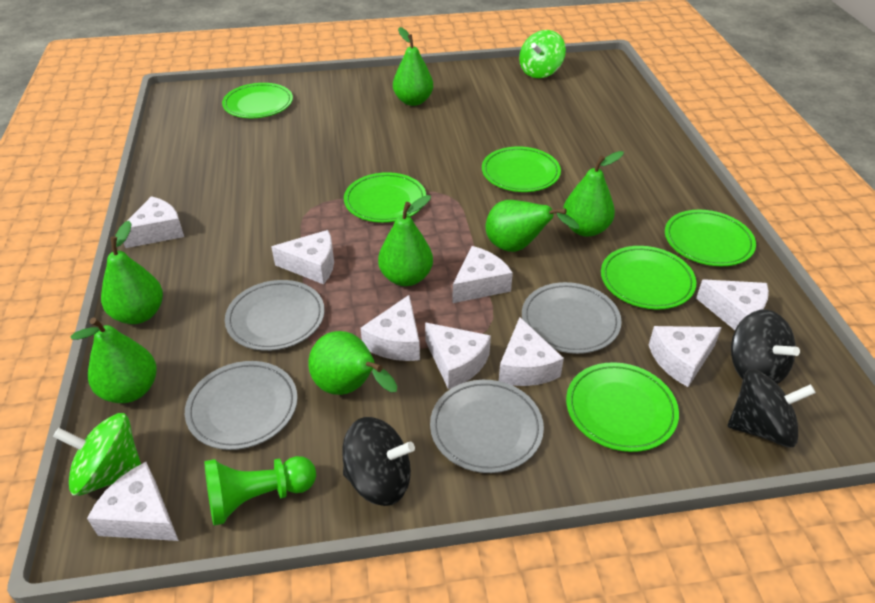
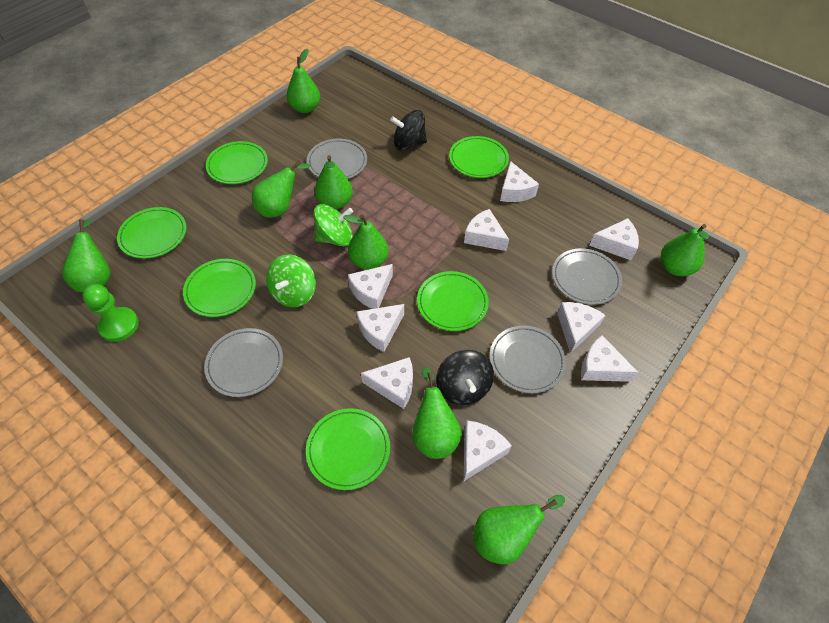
black spinning top: [342,417,415,506] [728,369,816,447] [731,310,800,384] = 3 -> [390,110,427,151] [436,350,494,405] = 2
green pear: [70,317,157,403] [101,221,163,324] [308,331,397,395] [378,195,433,286] [393,27,433,106] [486,200,579,252] [563,151,624,237] = 7 -> [62,219,111,292] [252,160,310,218] [287,49,320,113] [315,155,353,209] [343,214,389,270] [412,367,462,459] [473,495,565,564] [661,224,709,276] = 8

